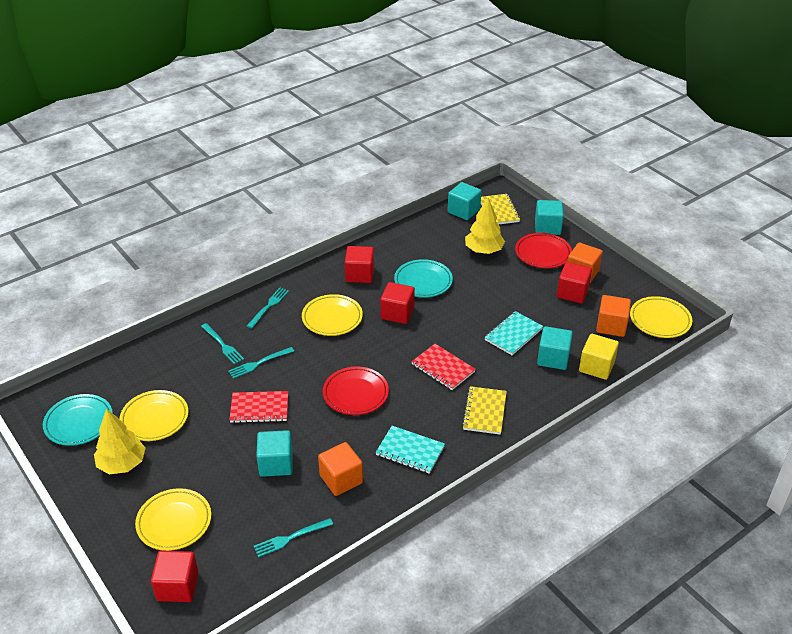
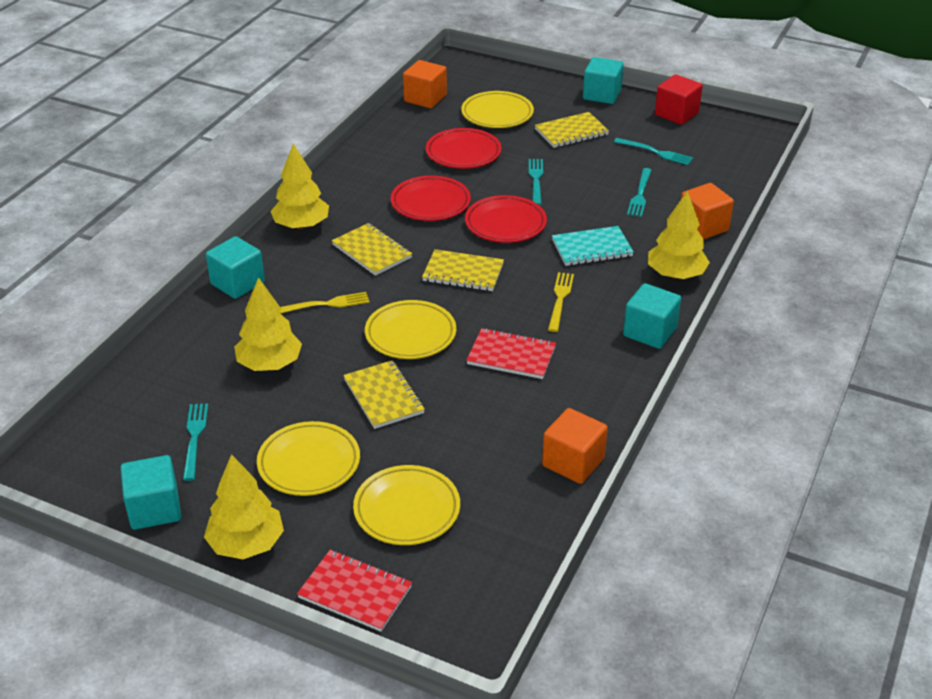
red cube: [151,551,199,602] [345,246,374,283] [380,282,415,324] [557,262,592,303] = 4 -> [655,74,703,125] = 1
red plate: [323,367,389,415] [515,233,572,268] = 2 -> [391,176,471,221] [426,128,502,169] [465,195,547,243] = 3
turquoise notebook: [376,426,445,474] [484,311,543,355] = 2 -> [552,226,634,266] = 1
turquoise plate: [43,394,113,446] [394,259,453,298] = 2 -> none = 0
yellow cube: [579,334,619,380] = 1 -> none = 0
yellow fork: none = 0 -> [280,292,370,314] [548,272,574,332] = 2
yellow notebook: [462,386,507,435] [481,194,520,225] = 2 -> [332,223,412,276] [343,360,425,429] [422,249,504,291] [535,112,609,148] = 4
yellow tree: [94,408,145,474] [465,198,505,254] = 2 -> [204,454,284,559] [234,277,302,371] [270,144,329,230] [648,191,710,279] = 4

